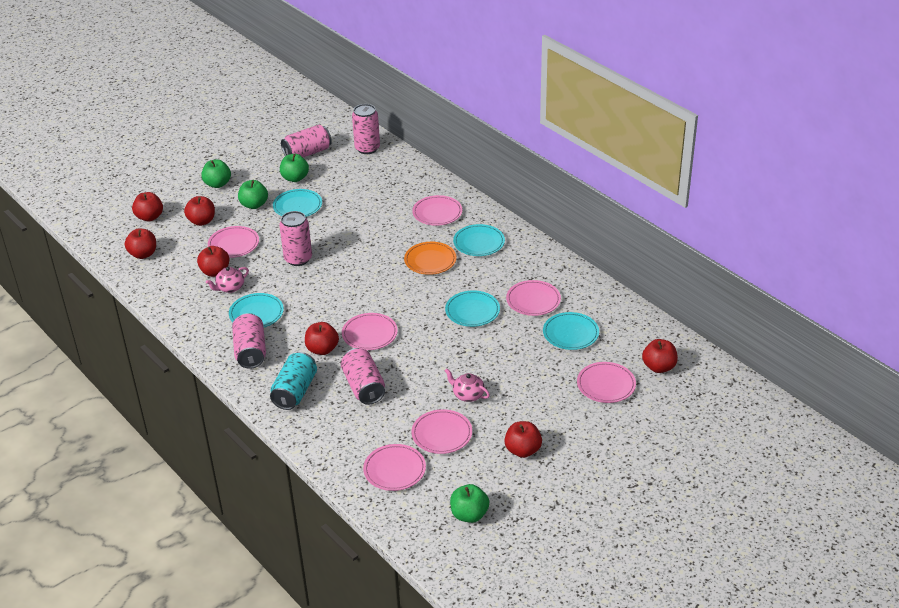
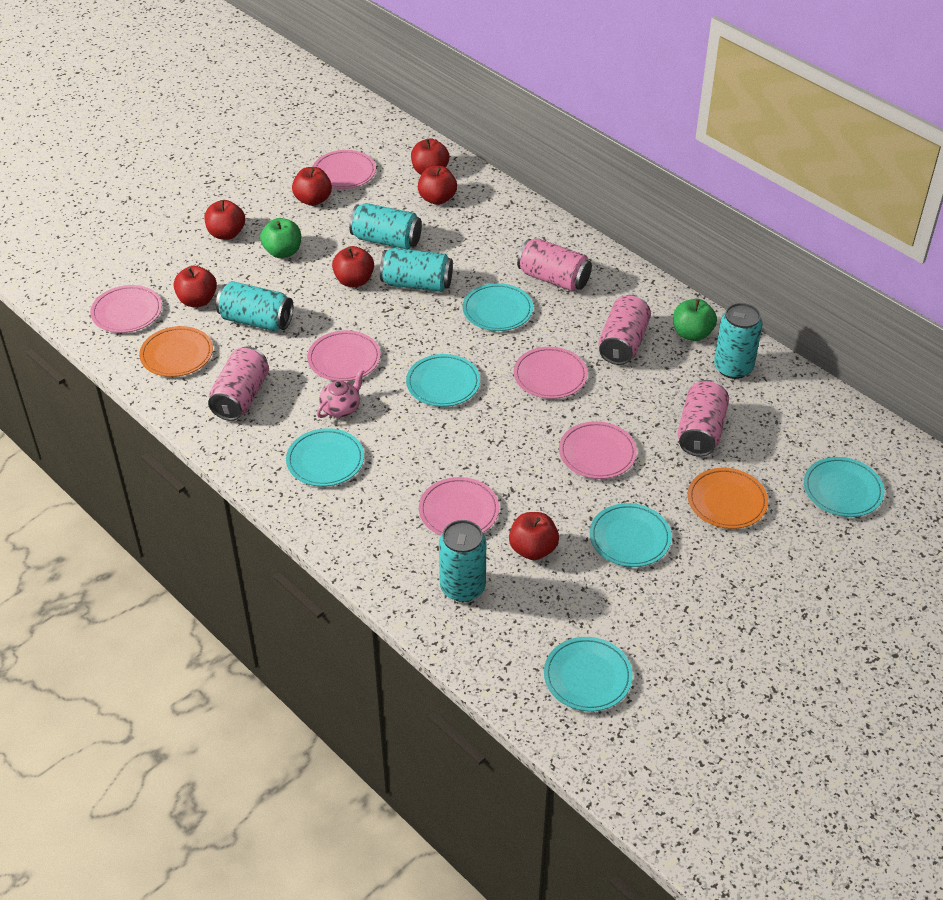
green apple: [201,159,231,188] [238,180,268,209] [280,154,309,182] [450,484,489,523] = 4 -> [260,218,301,258] [673,299,717,341] = 2
orange plate: [404,242,457,275] = 1 -> [139,326,213,377] [688,468,768,529] = 2
pink can: [232,313,266,369] [279,211,312,266] [281,125,332,157] [341,348,385,405] [352,104,380,154] = 5 -> [208,347,269,421] [517,239,592,292] [599,295,651,365] [678,380,729,457] = 4
pink plate: [208,226,259,258] [342,313,398,350] [363,444,426,491] [411,409,472,454] [412,195,462,226] [506,280,561,316] [577,362,636,403] = 7 -> [90,285,162,333] [307,330,381,381] [313,150,376,189] [419,477,499,536] [514,347,588,399] [559,421,637,479] = 6
pink teapot: [206,267,249,293] [444,368,490,402] = 2 -> [317,369,364,418] = 1
turquoise can: [270,352,317,410] = 1 -> [216,281,293,331] [349,203,422,249] [380,248,453,292] [439,520,486,602] [714,303,763,379] = 5
turquoise plate: [229,293,284,327] [273,189,322,217] [445,290,500,327] [453,224,505,256] [543,312,599,350] = 5 -> [286,428,364,486] [406,354,480,407] [462,283,533,331] [544,637,633,711] [590,503,672,567] [804,457,884,517] = 6

